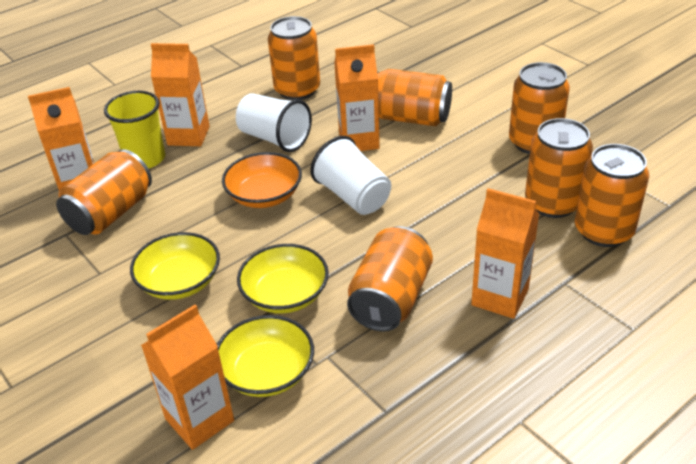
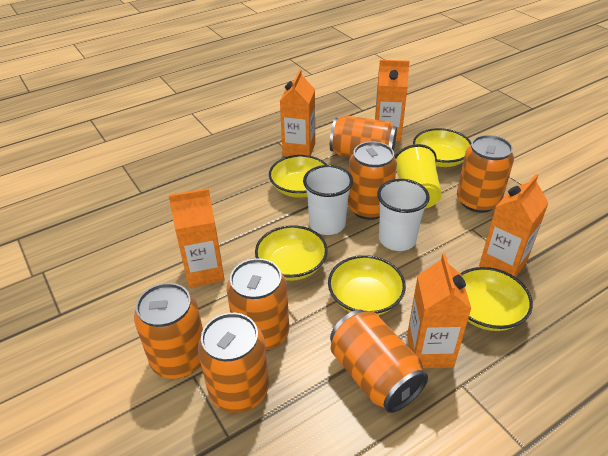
orange bowl: [222,152,302,208] = 1 -> none = 0
yellow bowl: [130,232,220,300] [217,315,314,397] [237,244,329,314] = 3 -> [255,225,328,281] [269,155,327,198] [328,255,406,315] [413,128,472,167] [460,267,533,331] = 5

